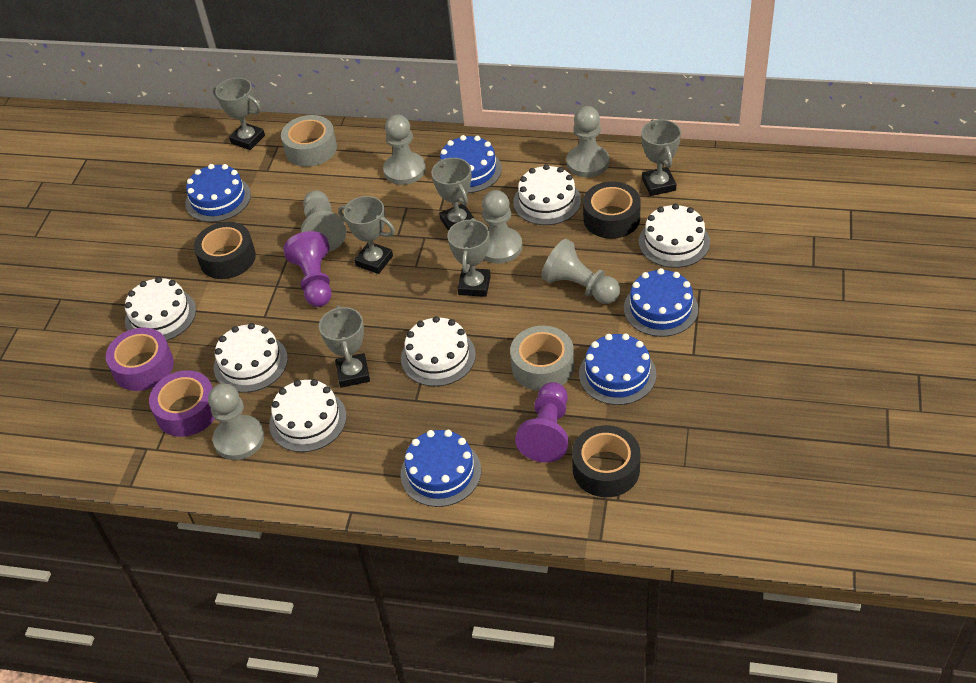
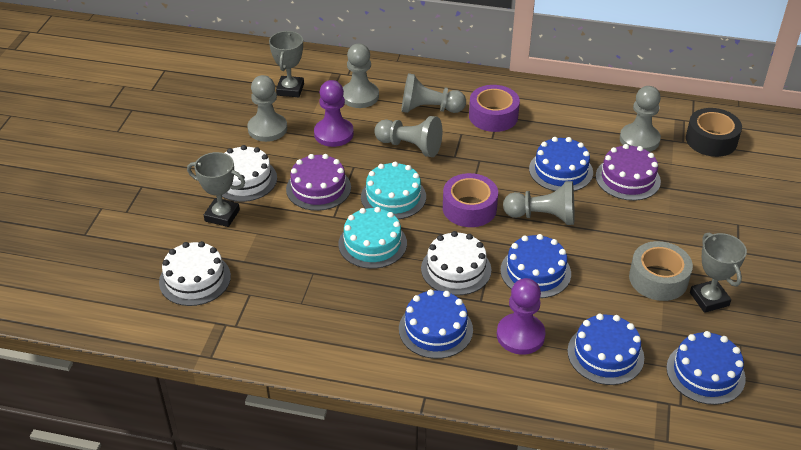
black tape: [194,222,256,279] [572,425,640,497] [583,182,641,239] = 3 -> [686,108,742,157] = 1
grey tape: [281,115,337,167] [510,326,574,391] = 2 -> [629,241,693,301] = 1
grey trophy: [213,78,265,150] [319,305,370,388] [338,196,395,274] [431,158,474,231] [447,218,491,297] [641,119,681,196] = 6 -> [187,152,245,227] [269,31,304,97] [690,233,747,313] = 3
purple cake: none = 0 -> [286,154,351,211] [596,144,661,201] = 2
turquoise cake: none = 0 -> [338,207,407,269] [361,162,426,219] = 2
white cake: [125,277,196,341] [214,323,288,393] [269,379,347,452] [401,316,476,386] [513,164,581,225] [639,204,710,268] = 6 -> [159,241,231,306] [222,145,277,202] [421,231,491,295] = 3

